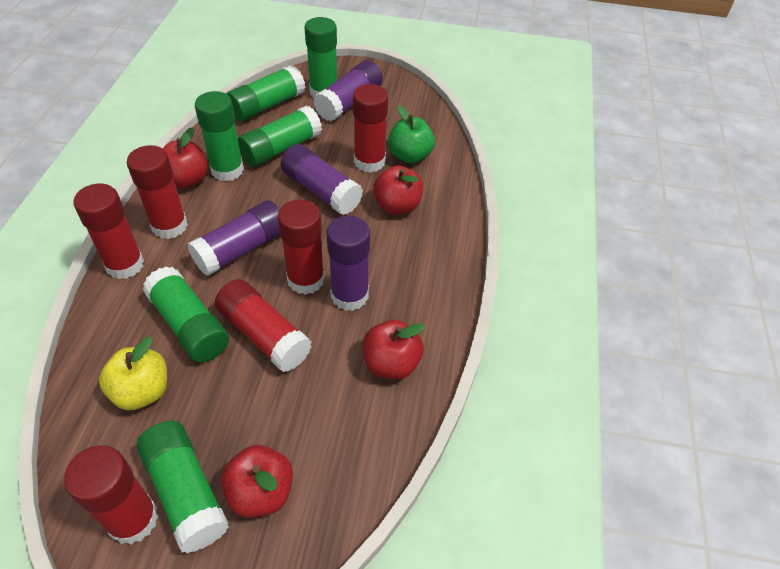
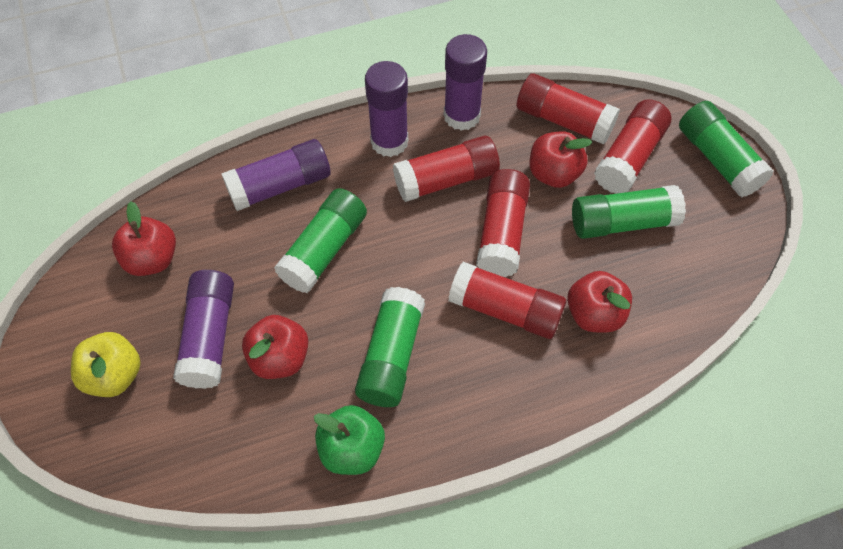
green glue stick: [136,421,229,554] [142,266,229,362] [195,91,244,181] [227,65,306,121] [238,106,322,167] [305,17,337,98] = 6 -> [274,188,367,293] [355,287,425,407] [572,185,686,239] [679,101,774,197] = 4
red glue stick: [64,446,159,544] [74,183,144,279] [127,145,188,239] [215,279,312,372] [277,199,325,295] [353,84,388,173] = 6 -> [393,136,500,202] [448,262,566,339] [476,169,530,277] [517,73,620,144] [594,100,671,194] = 5

